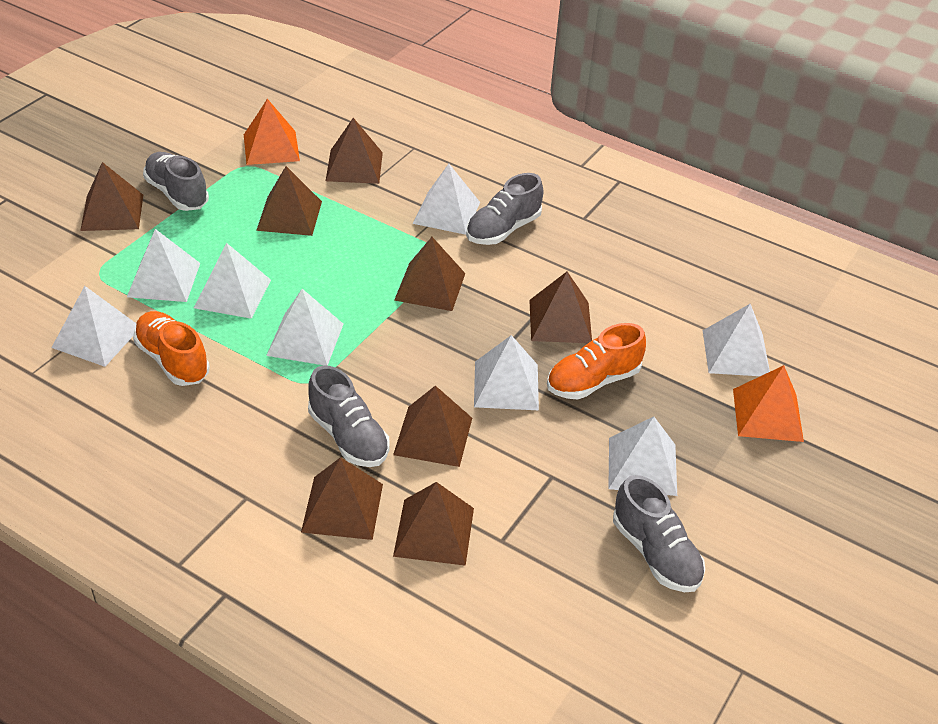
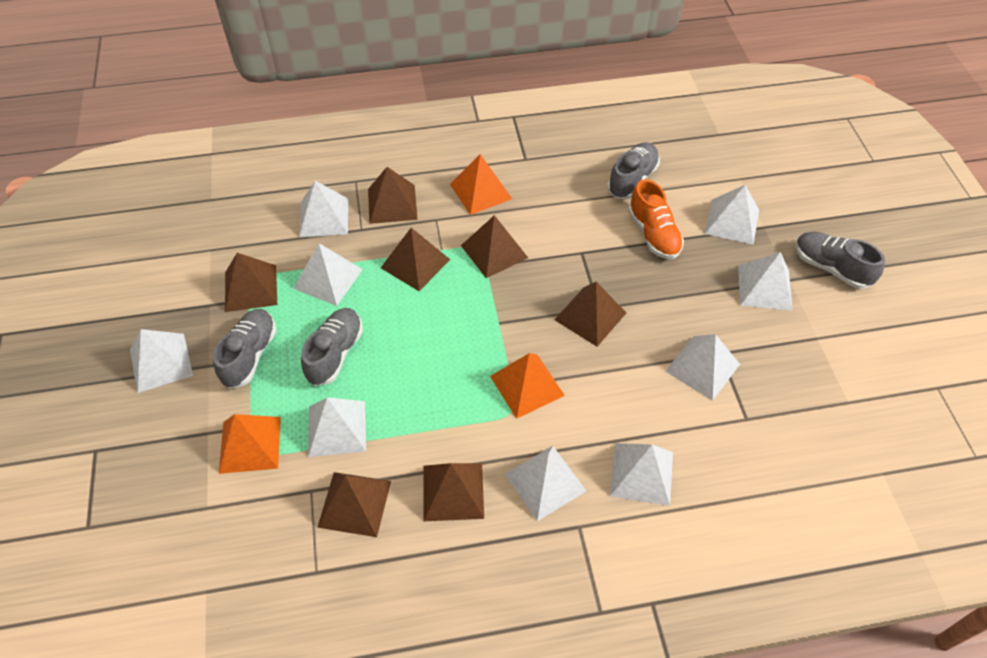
brown pyramid: [80,162,143,231] [256,166,322,236] [301,457,383,540] [326,118,383,184] [393,386,472,467] [393,482,474,566] [394,237,466,311] [529,271,592,343] = 8 -> [225,253,277,312] [317,472,391,537] [368,167,418,224] [381,228,450,291] [423,463,484,521] [461,215,528,278] [554,282,626,347] = 7
orange pyramid: [244,99,300,165] [733,365,804,442] = 2 -> [219,414,281,474] [450,154,512,215] [490,353,565,419] = 3
orange shoe: [133,311,210,386] [547,323,646,400] = 2 -> [628,179,684,259] = 1
white pyramid: [51,286,137,367] [127,229,200,302] [194,243,271,319] [266,289,344,366] [412,164,480,235] [474,335,539,410] [608,417,677,496] [703,304,770,376] = 8 -> [130,329,193,393] [293,243,363,306] [299,181,348,237] [308,397,366,457] [505,446,586,521] [610,443,673,506] [665,334,740,401] [705,185,759,245] [738,252,793,311] = 9

